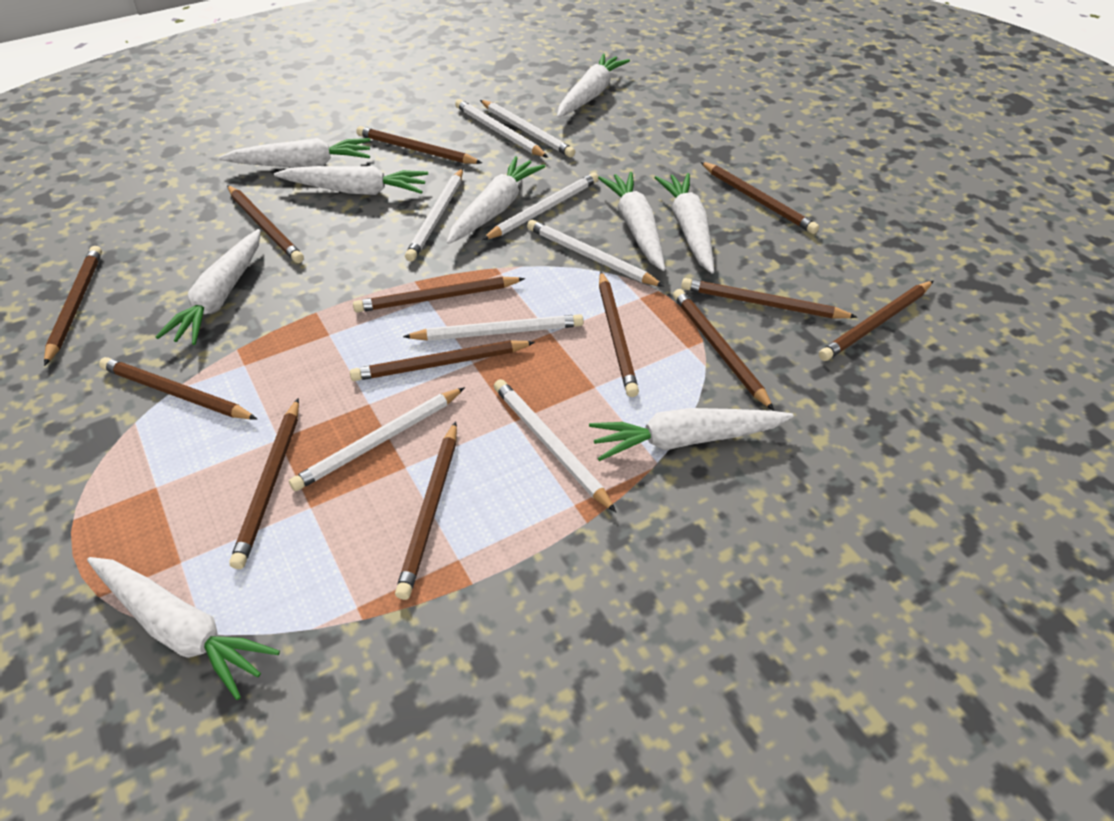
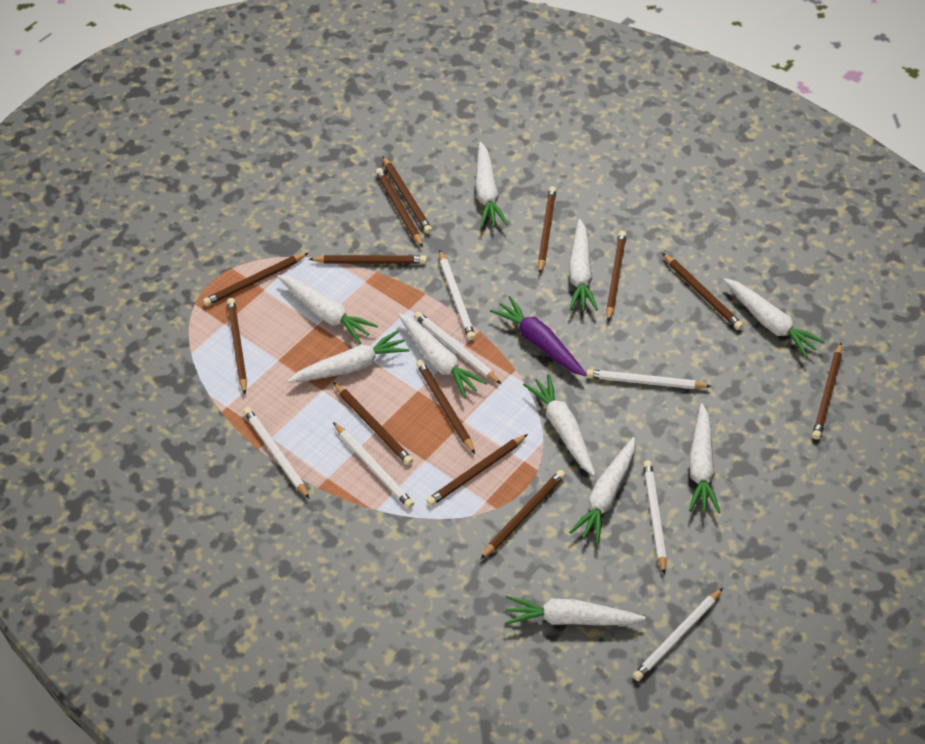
purple carrot: none = 0 -> [490,296,587,376] = 1
white carrot: [87,557,280,700] [155,229,261,345] [219,138,371,168] [274,166,428,195] [447,156,546,244] [557,53,630,118] [589,408,794,461] [598,172,665,271] [654,173,714,274] = 9 -> [277,275,378,344] [287,330,409,383] [398,313,487,398] [475,142,508,227] [505,596,646,626] [523,374,596,476] [569,219,598,311] [569,437,635,544] [689,403,720,513] [723,278,825,358] = 10
white pencil: [289,387,465,491] [403,314,584,341] [405,168,463,262] [455,99,548,158] [480,100,575,157] [482,172,599,240] [494,379,616,512] [527,220,664,287] = 8 -> [243,407,310,499] [333,422,414,509] [414,312,501,384] [439,250,476,340] [586,369,712,389] [633,588,723,681] [643,460,667,575] = 7

